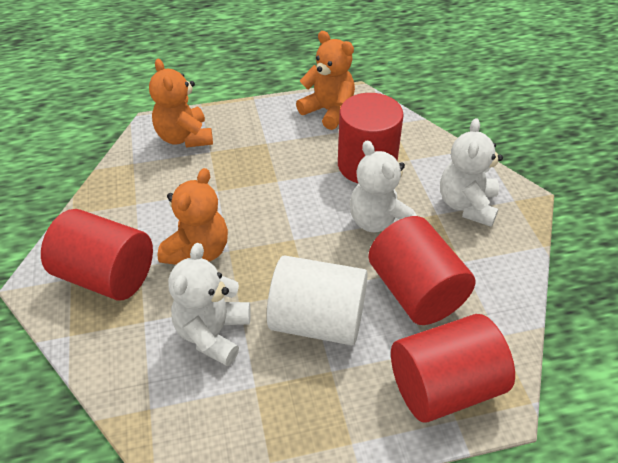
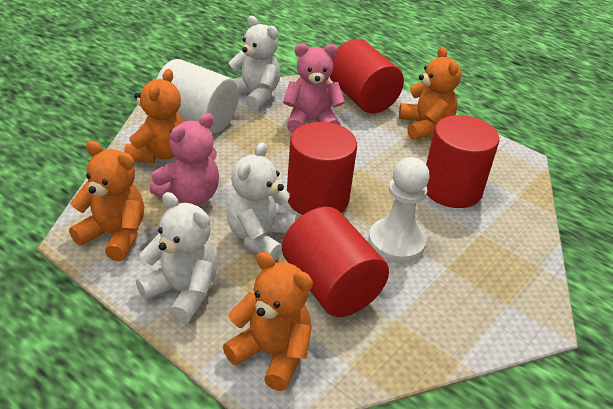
orange teddy bear: [149,59,213,148] [158,168,228,265] [296,31,355,130] = 3 -> [69,141,144,262] [124,69,184,163] [223,252,313,391] [399,47,461,140] = 4
pink teddy bear: none = 0 -> [149,113,219,205] [283,44,345,133] = 2
white pawn: none = 0 -> [368,157,430,263] = 1

